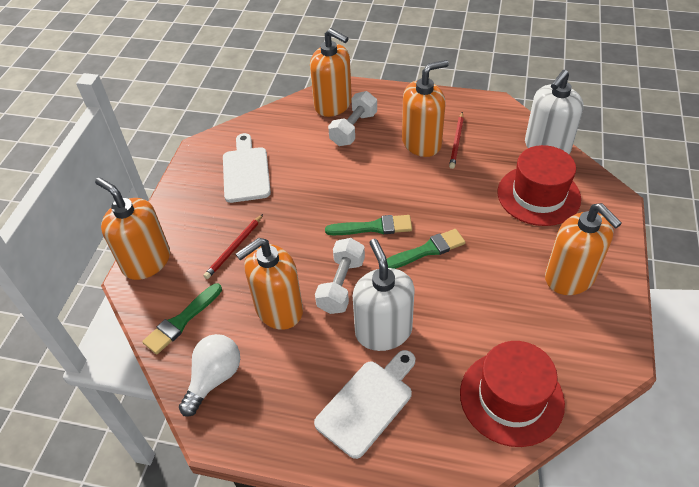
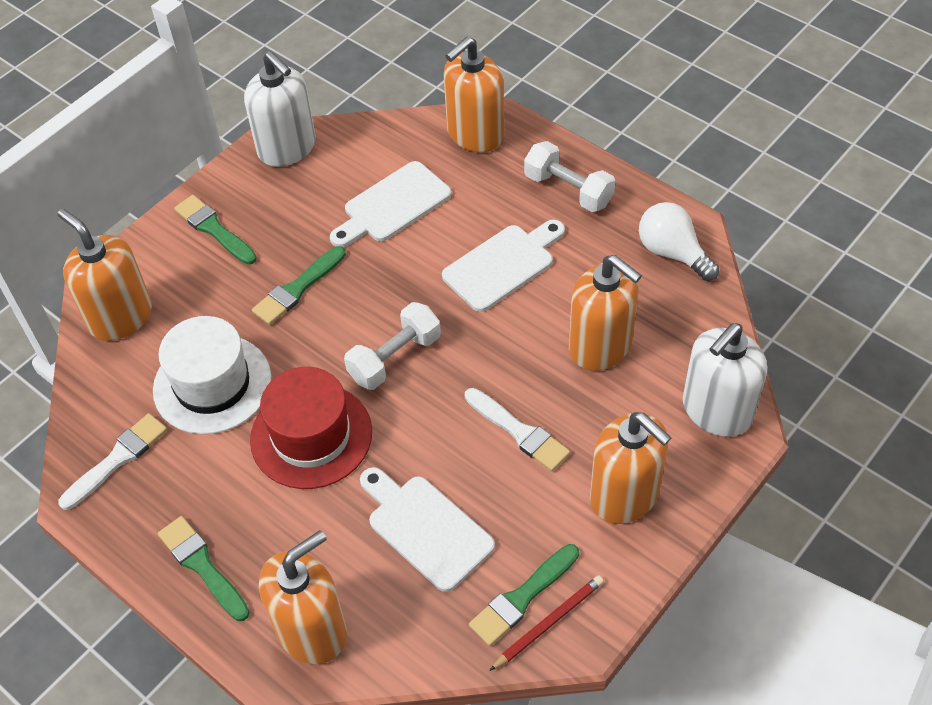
green brush: [142,283,222,354] [325,215,412,235] [387,229,465,269] = 3 -> [158,516,250,621] [174,195,257,265] [252,246,346,325] [469,544,579,646] = 4
red hat: [460,341,565,447] [497,145,581,226] = 2 -> [250,367,372,489] = 1
red pencil: [204,214,263,279] [449,112,464,169] = 2 -> [489,575,604,671] = 1
white brush: none = 0 -> [59,413,167,510] [465,388,570,471] = 2
white cutting board: [223,133,271,203] [314,350,415,459] = 2 -> [330,161,451,247] [360,467,495,592] [442,220,565,312] = 3
white hat: none = 0 -> [153,316,271,434] = 1

